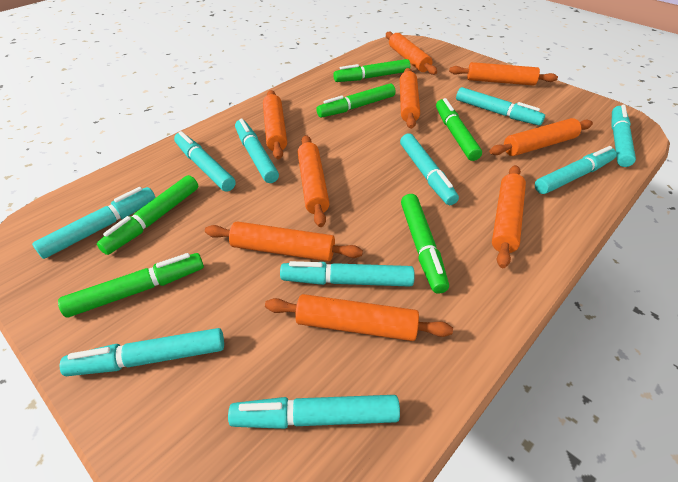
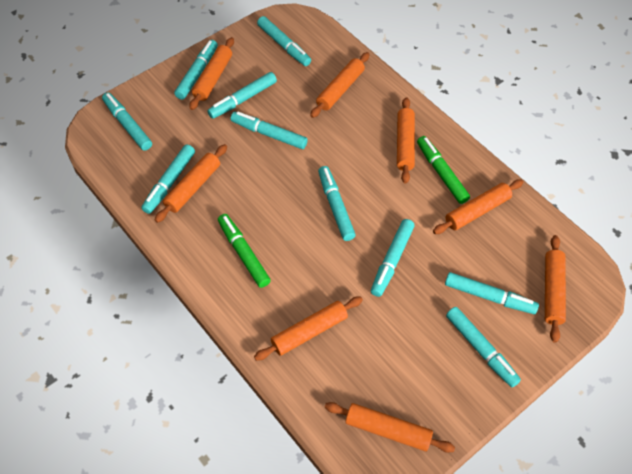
green marker: [58,253,204,317] [97,175,198,255] [316,83,396,118] [333,59,410,82] [401,194,449,294] [436,98,482,161] = 6 -> [218,214,271,288] [417,136,470,204] = 2
orange rolling pin: [205,221,363,262] [263,90,287,160] [265,294,453,341] [298,135,330,227] [386,32,437,75] [400,68,420,129] [449,62,558,86] [489,118,593,156] [492,165,526,268] = 9 -> [155,144,227,223] [189,37,234,110] [254,296,363,361] [310,52,370,118] [325,402,455,453] [397,97,415,184] [433,179,523,234] [545,235,566,343] = 8

